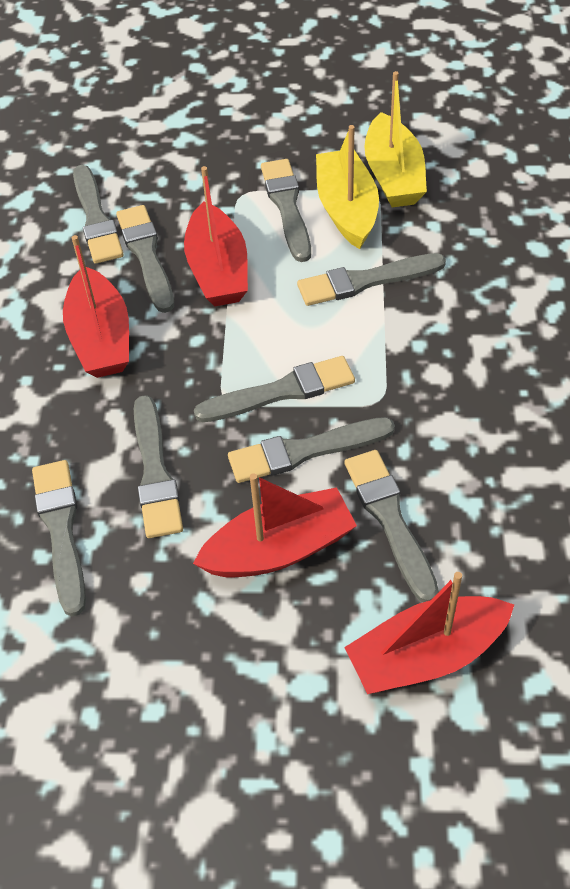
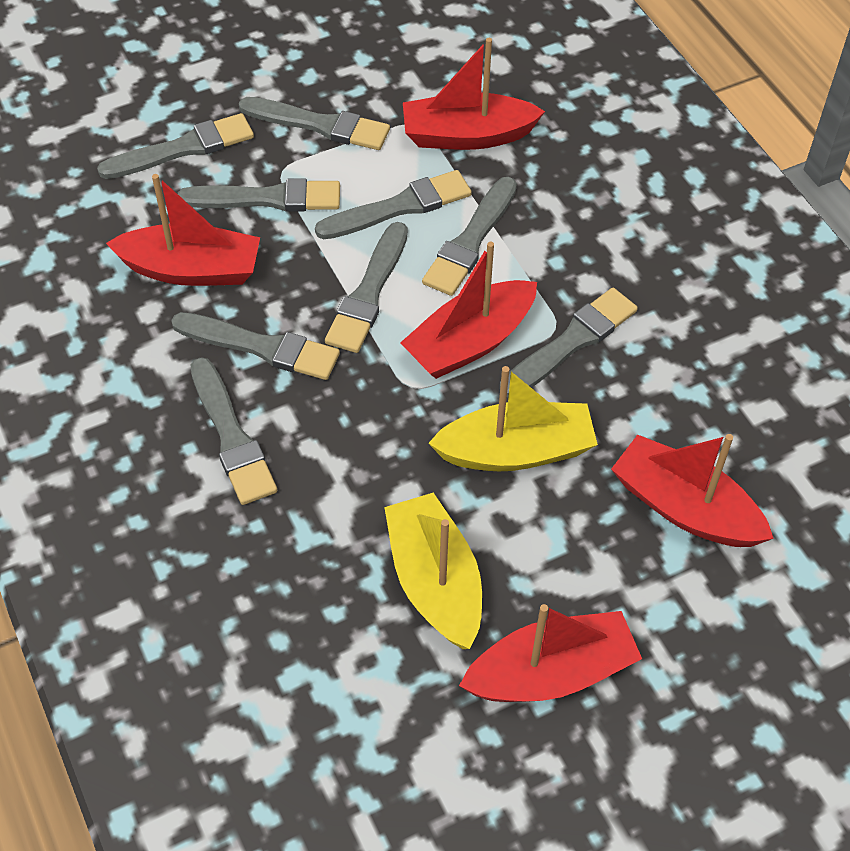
red boat: [63,235,129,378] [184,166,248,307] [193,473,357,577] [344,572,514,694] = 4 -> [106,174,260,286] [400,242,537,379] [403,38,545,150] [459,604,642,702] [611,434,774,547] = 5

